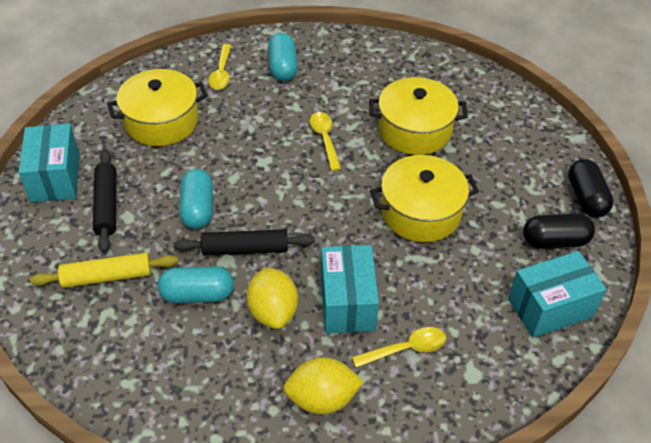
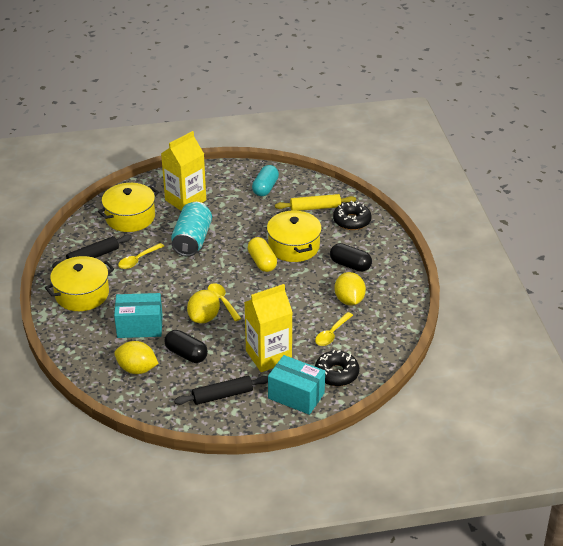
black donut: none = 0 -> [315,350,359,386] [333,201,371,230] = 2
turquoise box: [18,124,80,202] [321,245,379,333] [508,251,607,338] = 3 -> [114,293,163,338] [268,355,325,415] = 2
turquoise can: none = 0 -> [171,202,212,257] = 1
turquoise capsule: [158,266,234,303] [179,169,213,229] [268,33,298,81] = 3 -> [252,165,279,196] = 1
yellow capsule: none = 0 -> [248,237,277,272] = 1
yellow carton: none = 0 -> [161,131,206,211] [244,284,293,372] = 2
yellow lemon: [246,267,298,329] [283,357,364,414] = 2 -> [114,341,159,374] [187,290,220,323] [335,272,366,306] = 3

